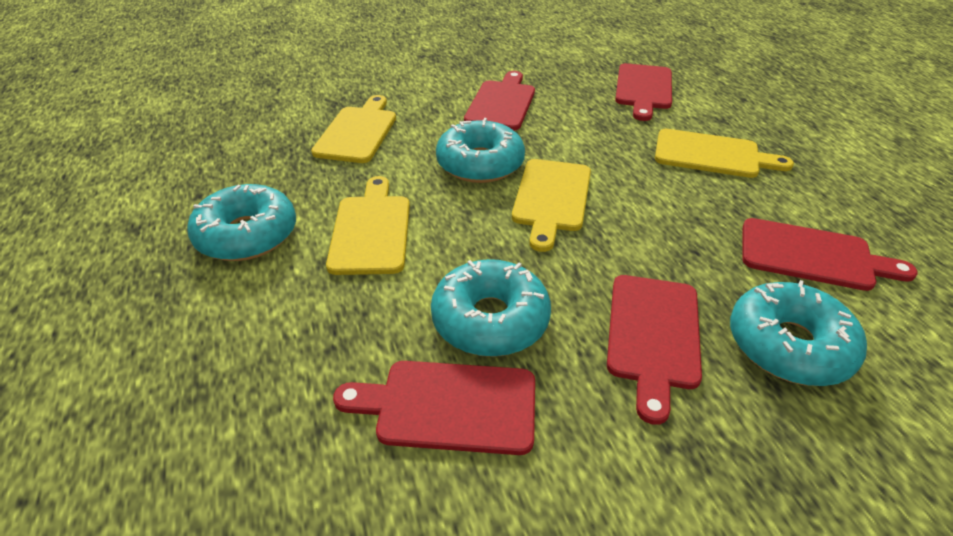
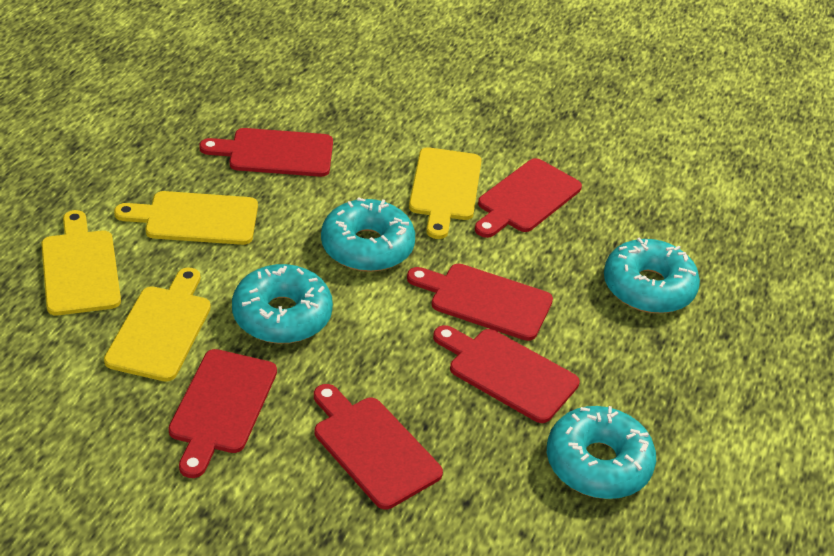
red cutting board: [333,361,535,455] [464,71,535,131] [607,275,702,425] [615,63,672,121] [742,218,918,291] = 5 -> [168,349,277,478] [199,128,333,177] [314,384,443,509] [407,264,553,341] [433,325,580,423] [475,158,582,238] = 6

